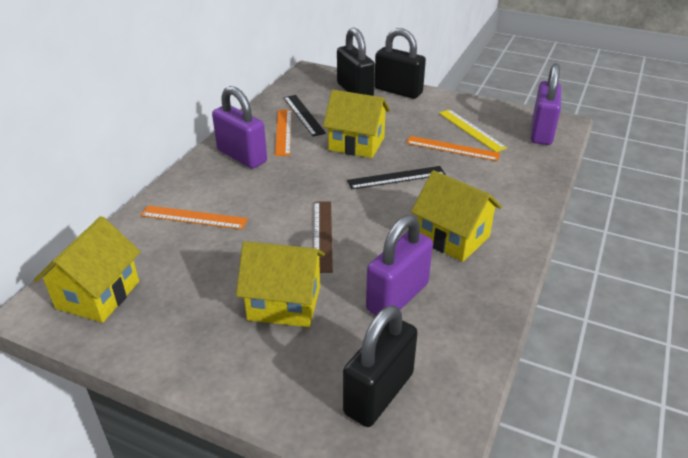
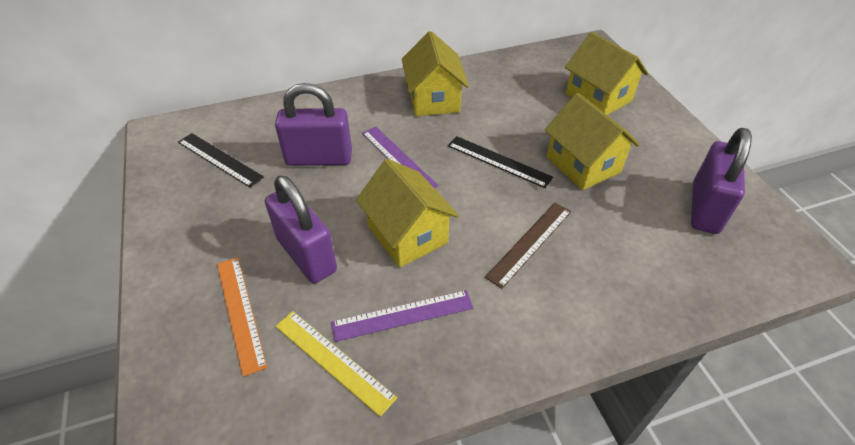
black padlock: [337,28,375,96] [343,305,418,427] [374,28,426,99] = 3 -> none = 0
orange ruler: [140,205,248,230] [275,110,292,156] [406,136,500,161] = 3 -> [217,257,267,377] = 1
purple ruler: none = 0 -> [331,290,473,342] [362,127,439,188] = 2

